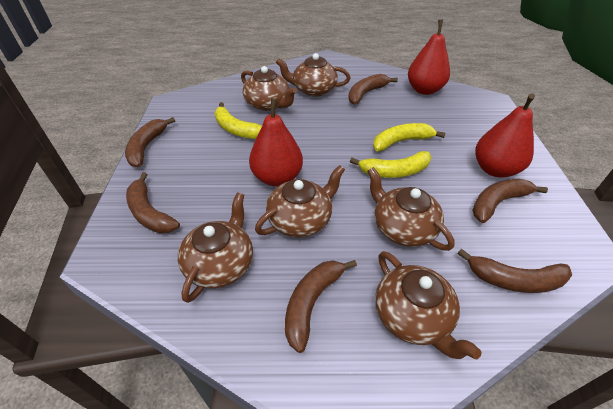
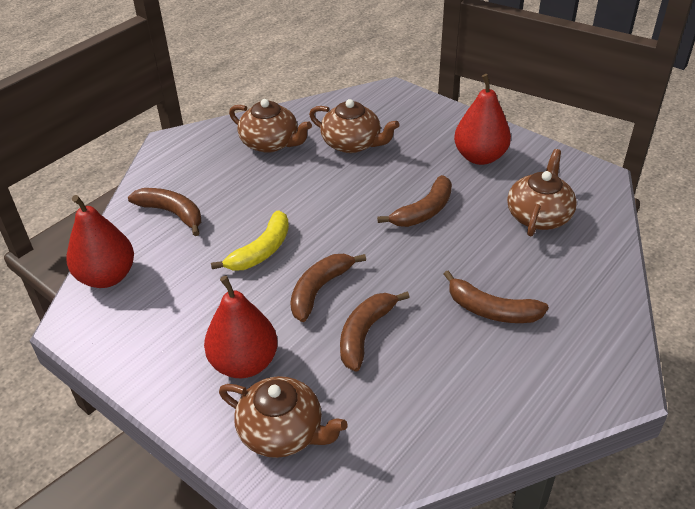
brown banana: [125,117,175,167] [126,172,180,233] [285,260,357,353] [348,74,398,105] [458,249,572,293] [472,179,548,223] = 6 -> [128,188,201,236] [290,254,366,322] [340,292,410,372] [377,175,452,227] [444,271,549,323] = 5
brown teapot: [178,192,253,303] [241,66,297,111] [255,165,345,238] [276,53,351,97] [367,167,454,251] [375,251,481,359] = 6 -> [219,376,348,458] [229,99,312,153] [309,99,399,153] [507,149,577,236] = 4
yellow banana: [215,102,262,139] [350,151,431,178] [373,123,445,151] = 3 -> [211,210,289,271] = 1

